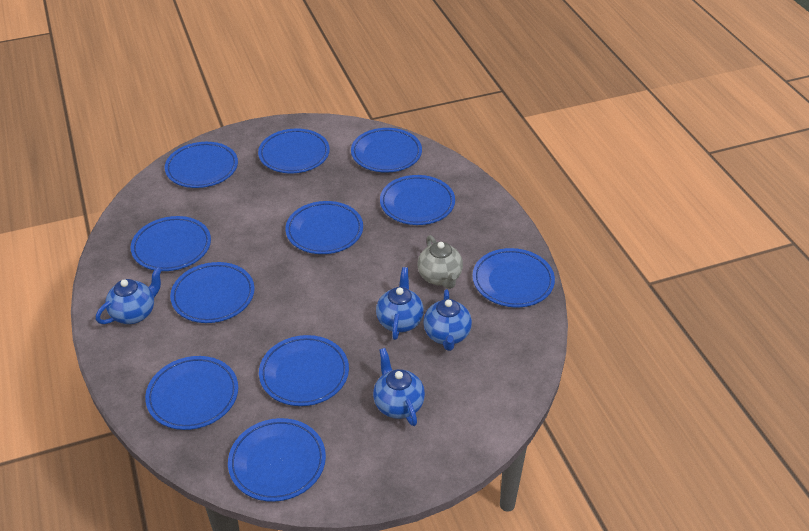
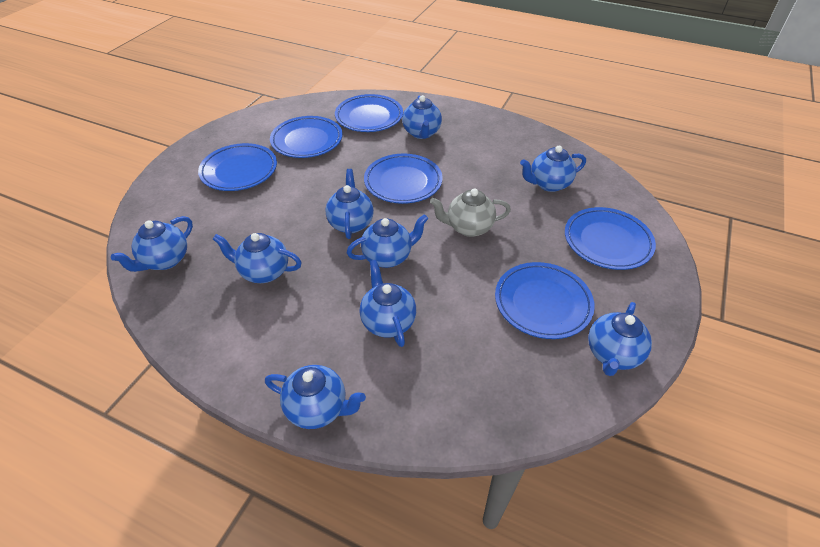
blue plate: [131,216,211,271] [145,356,238,430] [165,142,238,188] [170,262,255,323] [228,418,326,502] [258,129,330,173] [259,335,349,406] [285,201,363,254] [351,128,422,173] [380,175,455,225] [473,248,555,307] = 11 -> [198,143,277,191] [270,116,343,158] [335,94,403,132] [364,154,443,204] [495,262,595,339] [565,207,656,270] = 6
blue teapot: [96,266,162,324] [373,348,425,426] [376,267,424,340] [423,289,472,351] = 4 -> [111,216,193,272] [213,233,302,283] [265,365,366,429] [326,169,374,239] [347,214,428,268] [360,260,416,347] [402,95,442,139] [520,146,586,192] [588,302,652,376] = 9

